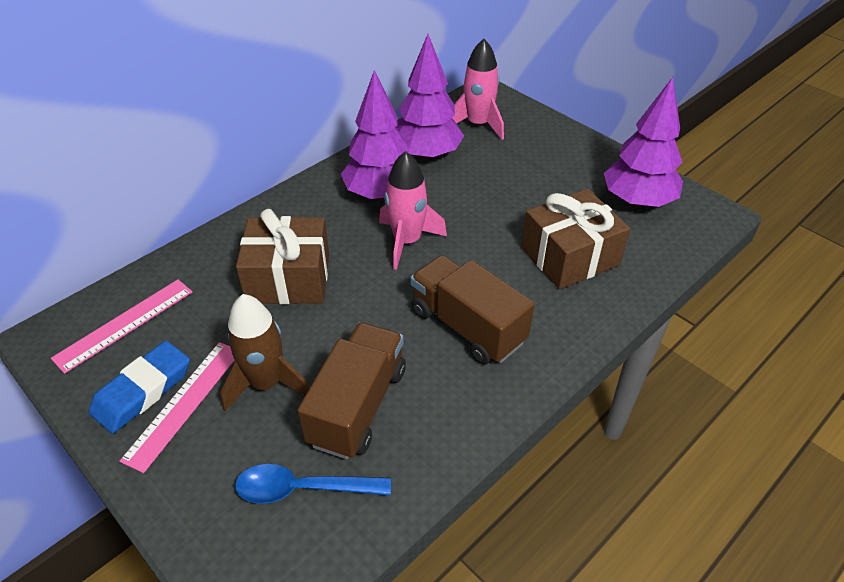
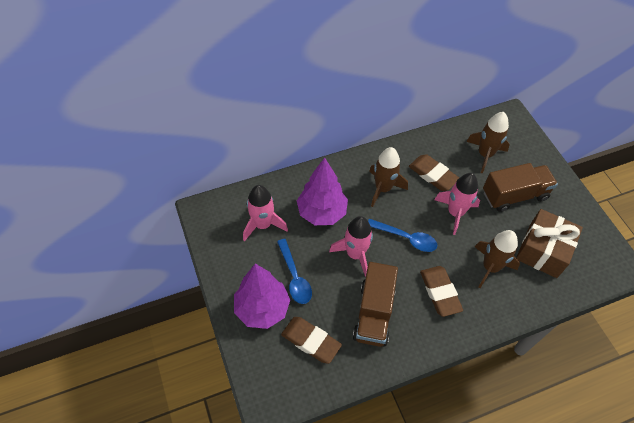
blue eraser: [89,341,190,434] = 1 -> none = 0
blue spoon: [235,464,391,504] = 1 -> [277,239,312,304] [368,219,437,252] = 2
brown eraser: none = 0 -> [281,317,342,364] [409,154,459,191] [420,266,463,317] = 3
brown gift: [236,209,329,304] [521,189,630,290] = 2 -> [516,209,583,278] = 1
brown rocket: [220,294,309,411] = 1 -> [369,147,408,207] [466,112,510,173] [475,230,520,288] = 3
pink rocket: [379,151,447,270] [452,39,504,140] = 2 -> [243,185,288,242] [329,216,373,277] [434,173,480,235] = 3
pink ruler: [51,279,192,374] [119,342,235,473] = 2 -> none = 0
purple tree: [341,70,409,200] [396,34,464,160] [604,77,683,208] = 3 -> [234,264,290,329] [297,158,348,225] = 2

